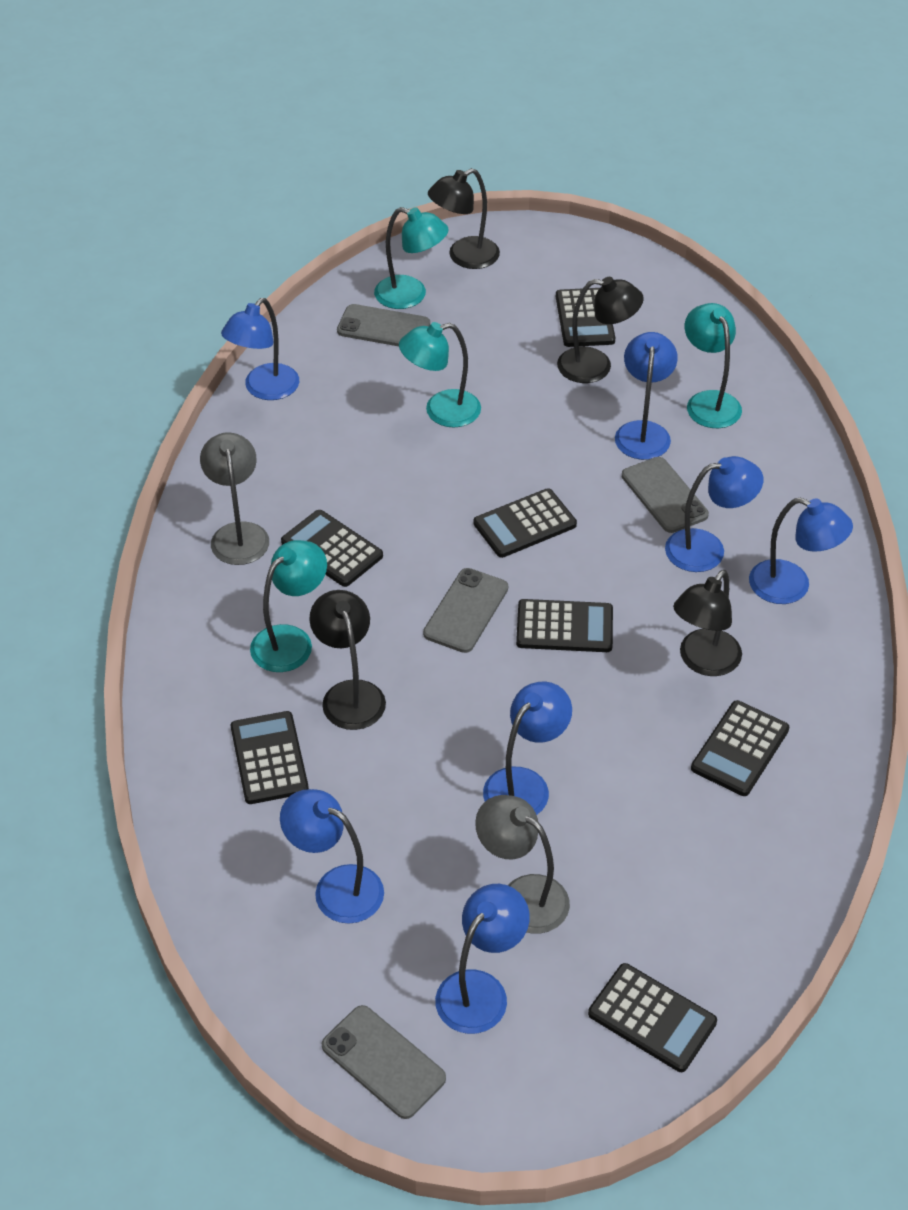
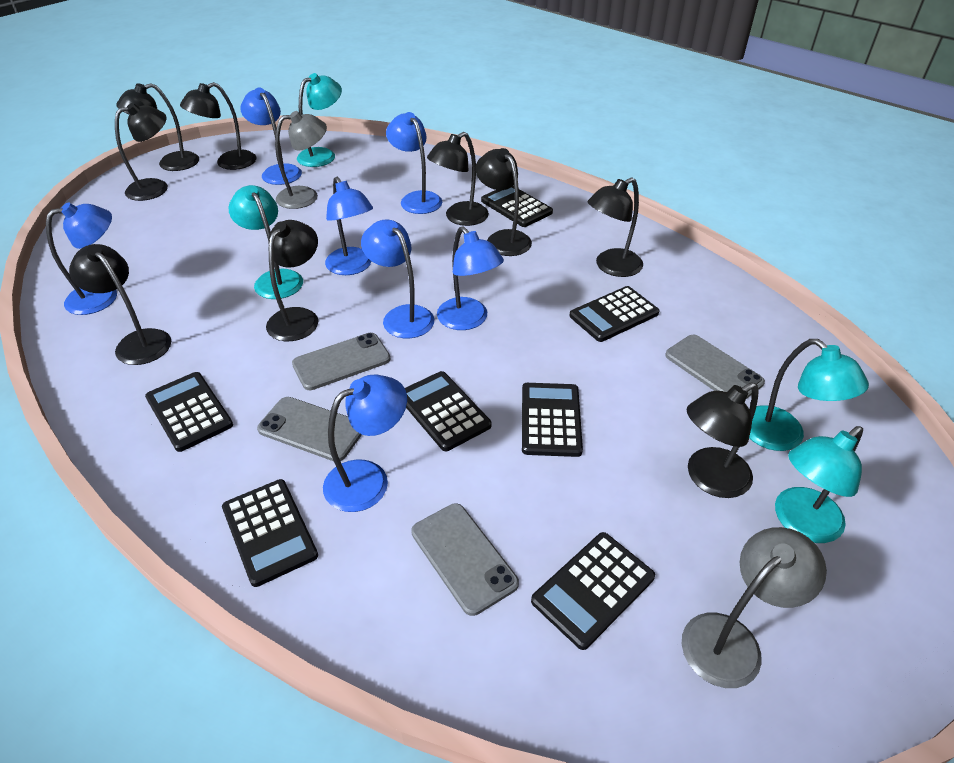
black lamp: [309,590,386,730] [428,168,500,269] [557,277,644,383] [673,570,742,676] = 4 -> [69,244,171,365] [115,103,168,201] [116,83,199,171] [180,82,256,170] [266,220,318,341] [427,132,489,226] [475,148,532,256] [588,177,643,277] [687,382,759,498] = 9

